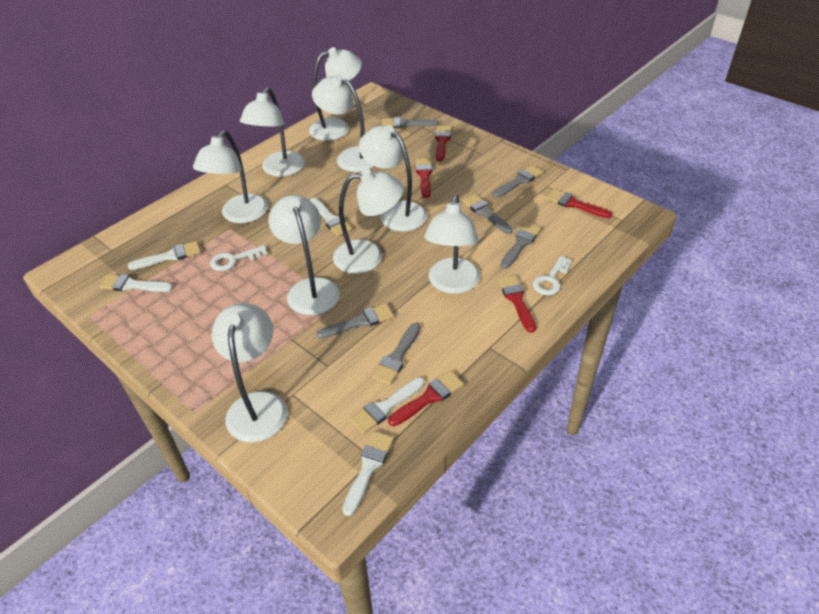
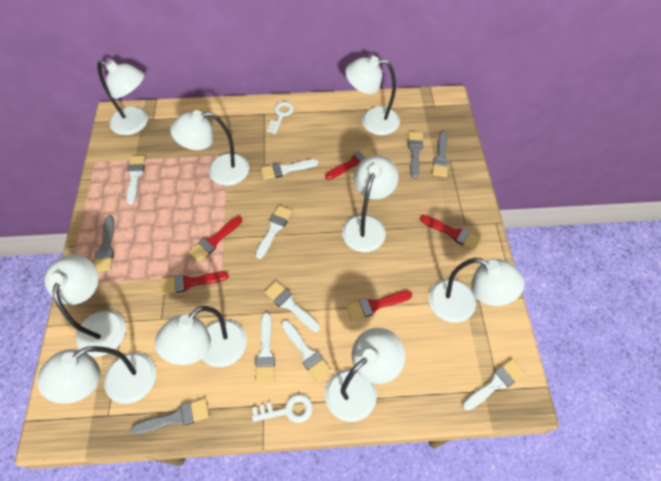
grey brush: [316,303,394,339] [372,323,420,385] [382,117,439,128] [462,194,513,234] [492,165,543,198] [500,222,541,269] = 6 -> [94,216,114,272] [131,398,209,434] [408,132,423,178] [432,132,449,177] = 4
white brush: [99,274,173,292] [128,241,201,270] [309,198,352,236] [342,431,394,516] [350,377,425,434] = 5 -> [126,155,145,205] [255,205,292,259] [255,313,275,382] [261,159,319,180] [265,281,320,332] [281,320,331,382] [463,359,525,411] = 7

